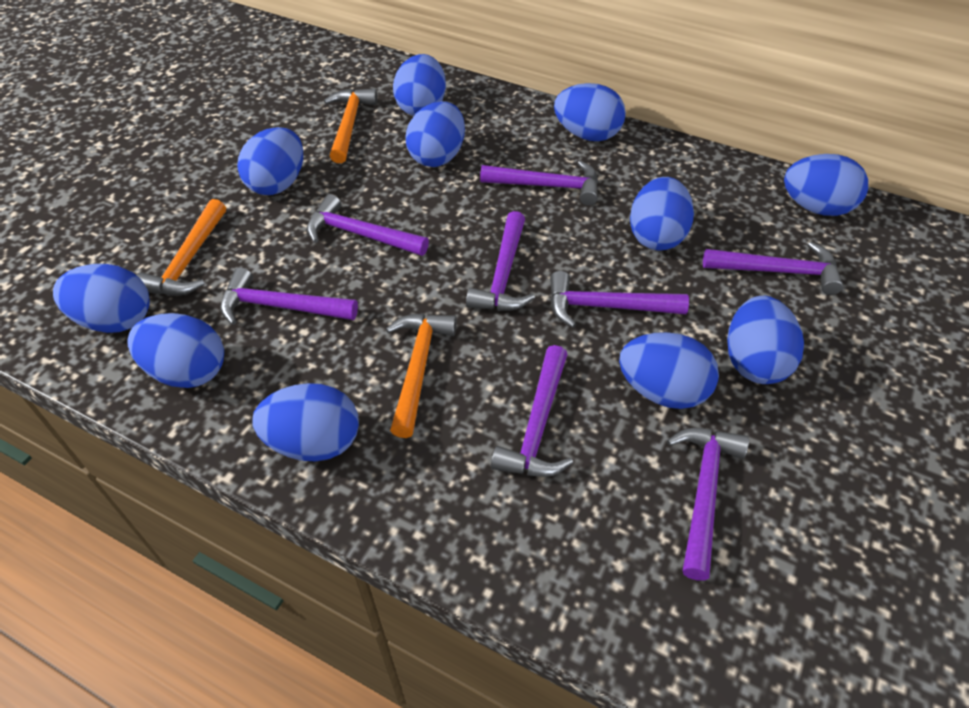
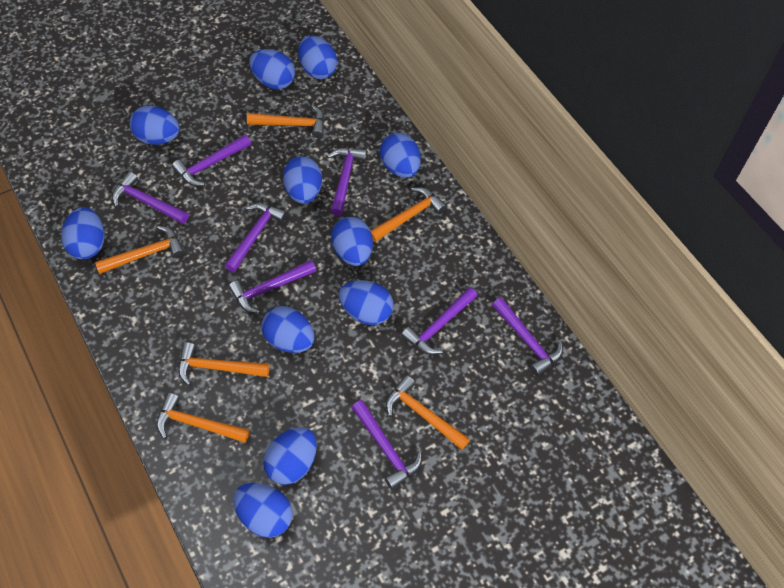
orange hammer: [137,199,226,296] [324,89,378,163] [386,314,457,438] = 3 -> [95,226,185,274] [157,393,250,443] [178,342,270,386] [247,105,325,138] [371,187,447,242] [386,375,470,450] = 6

